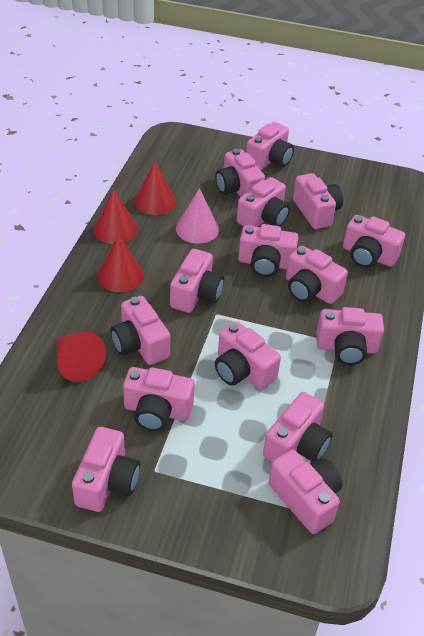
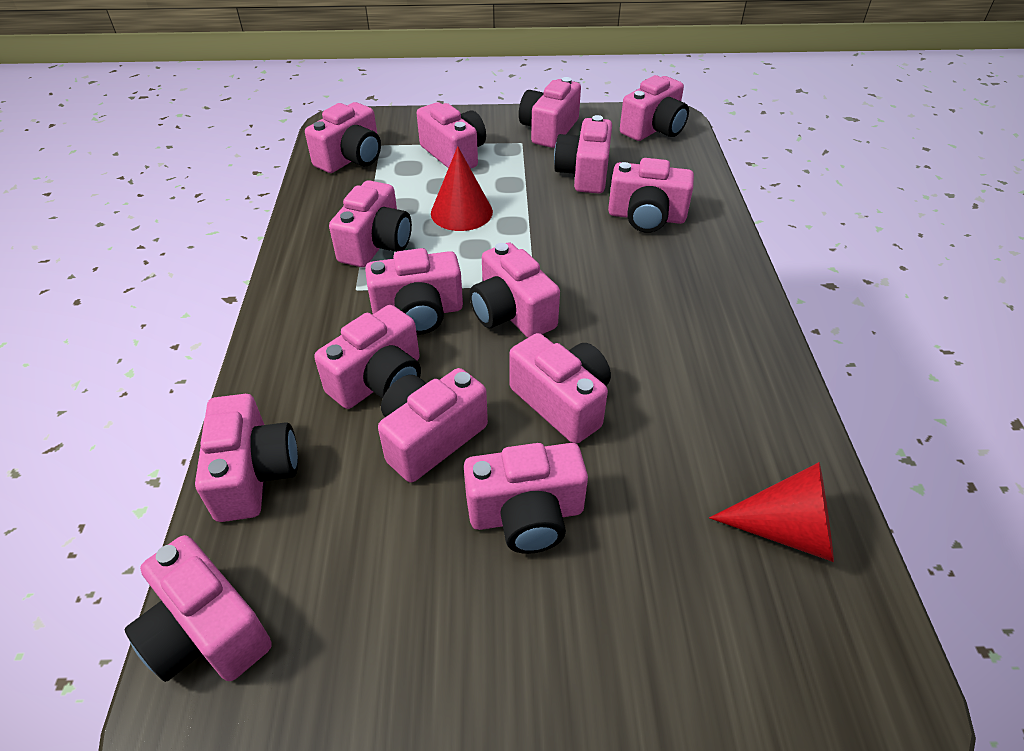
pink cone: [176,188,219,244] = 1 -> none = 0
red cone: [56,332,106,382] [94,188,138,244] [97,234,144,292] [134,161,176,215] = 4 -> [431,146,493,231] [709,462,834,562] = 2

